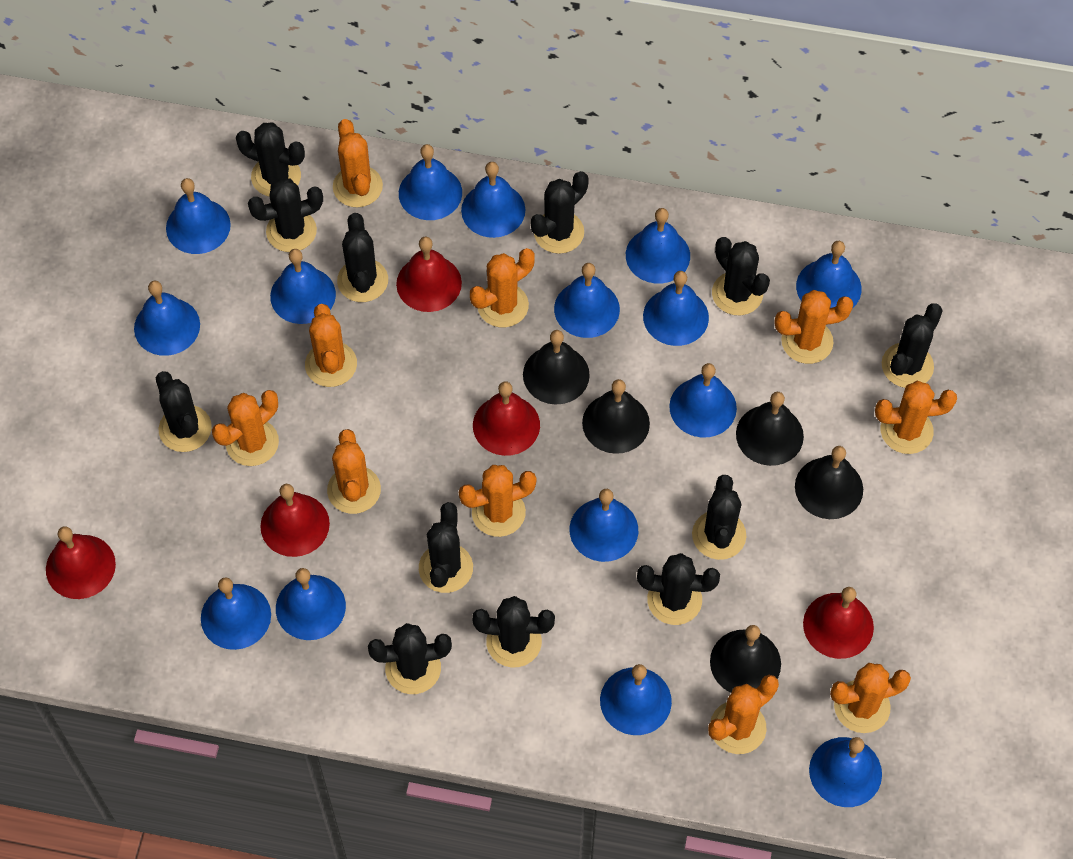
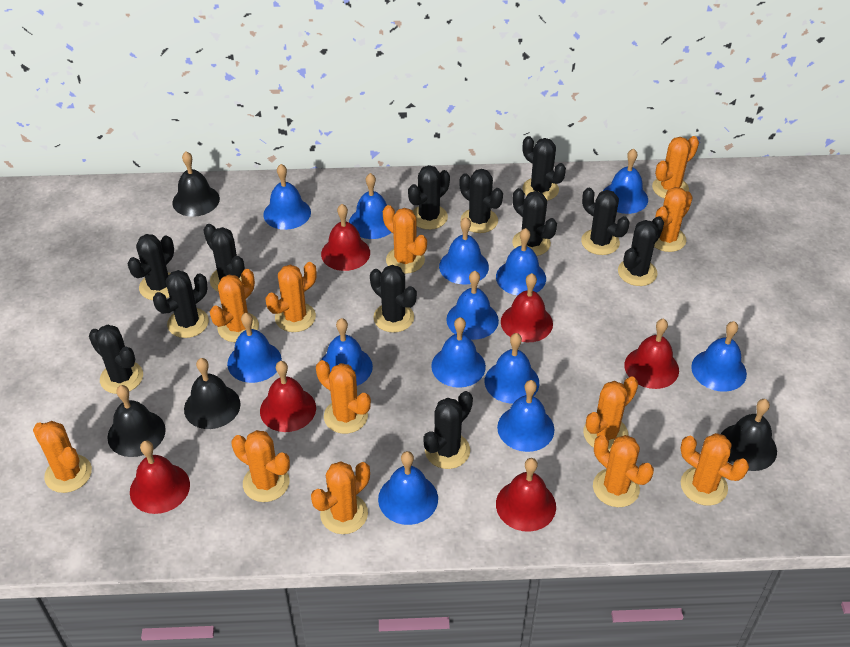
black bell: [523,330,590,405] [582,379,650,454] [710,625,781,693] [736,392,804,466] [795,446,863,519] = 5 -> [107,385,166,457] [172,151,220,217] [184,358,241,429] [720,399,777,471] = 4
blue bell: [134,281,200,356] [166,178,231,254] [201,577,271,650] [270,249,336,324] [276,568,346,640] [399,144,462,220] [461,162,526,238] [554,263,620,338] [570,489,638,562] [600,664,672,735] [626,208,690,284] [643,271,709,346] [669,363,737,438] [796,241,862,308] [809,737,882,807] = 15 -> [227,313,282,383] [263,164,311,230] [321,318,373,386] [349,173,392,239] [378,451,438,525] [431,317,486,388] [439,217,489,285] [446,271,499,340] [485,333,539,404] [496,228,546,296] [497,380,554,452] [603,148,648,214] [691,321,747,392] = 13
orange cactus: [212,390,279,466] [305,304,357,387] [327,429,381,514] [333,119,383,208] [459,465,537,537] [470,248,535,327] [708,675,779,754] [775,290,853,364] [830,663,911,733] [875,381,957,454] = 10 -> [33,421,92,493] [210,269,259,342] [231,430,290,502] [266,262,316,332] [311,461,370,534] [316,360,371,434] [383,205,427,274] [583,376,638,452] [593,435,654,507] [652,136,699,199] [654,187,693,252] [680,433,749,506] = 12
red bell: [46,526,116,599] [260,484,330,557] [396,237,462,312] [473,381,540,456] [803,587,874,659] = 5 -> [130,440,190,514] [260,361,316,432] [321,204,370,271] [496,458,556,532] [501,273,553,342] [624,319,679,389] = 6

